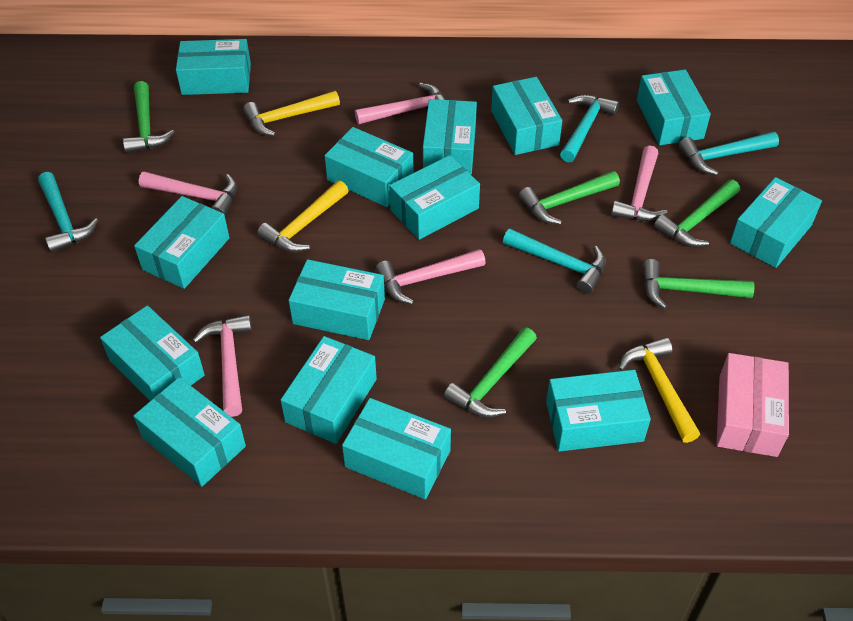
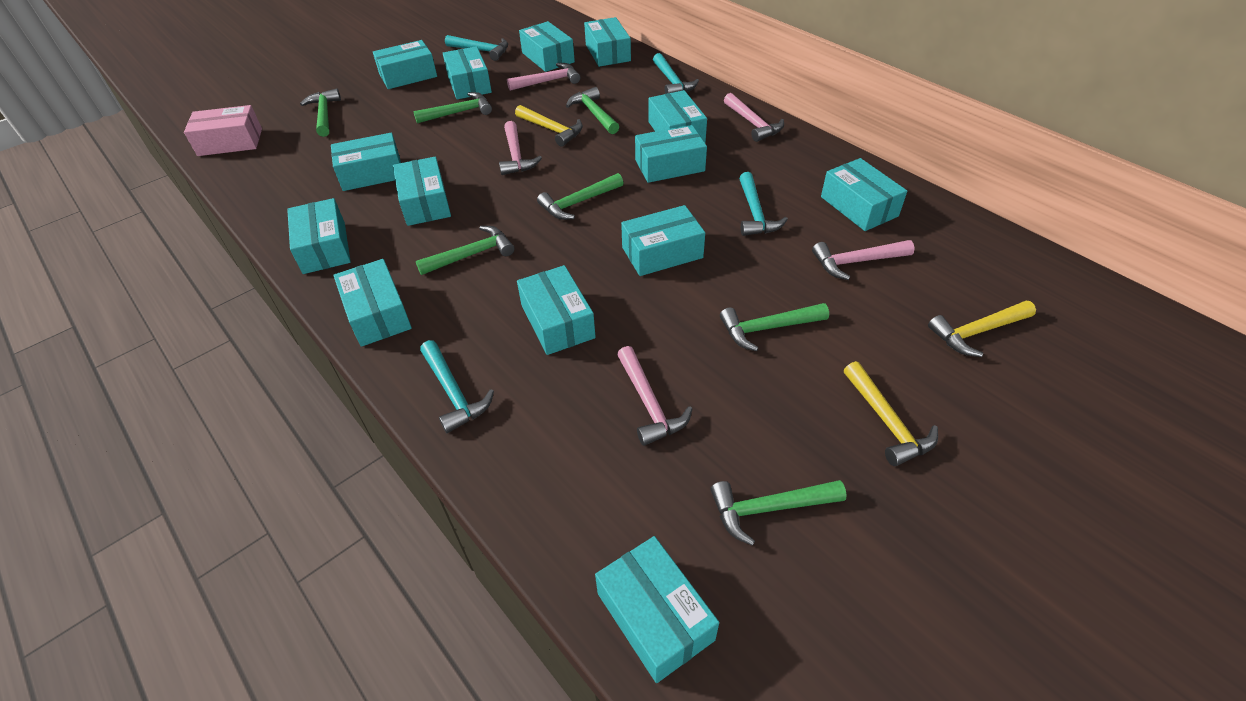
green hammer: [123,81,174,153] [444,327,537,418] [519,171,620,225] [642,259,755,309] [654,180,740,247] = 5 -> [300,88,341,137] [413,92,492,124] [416,226,515,275] [537,173,624,220] [566,87,619,134] [710,480,847,546] [720,303,829,351] = 7

